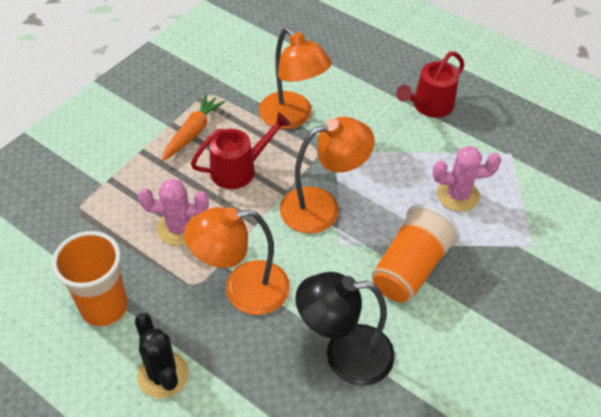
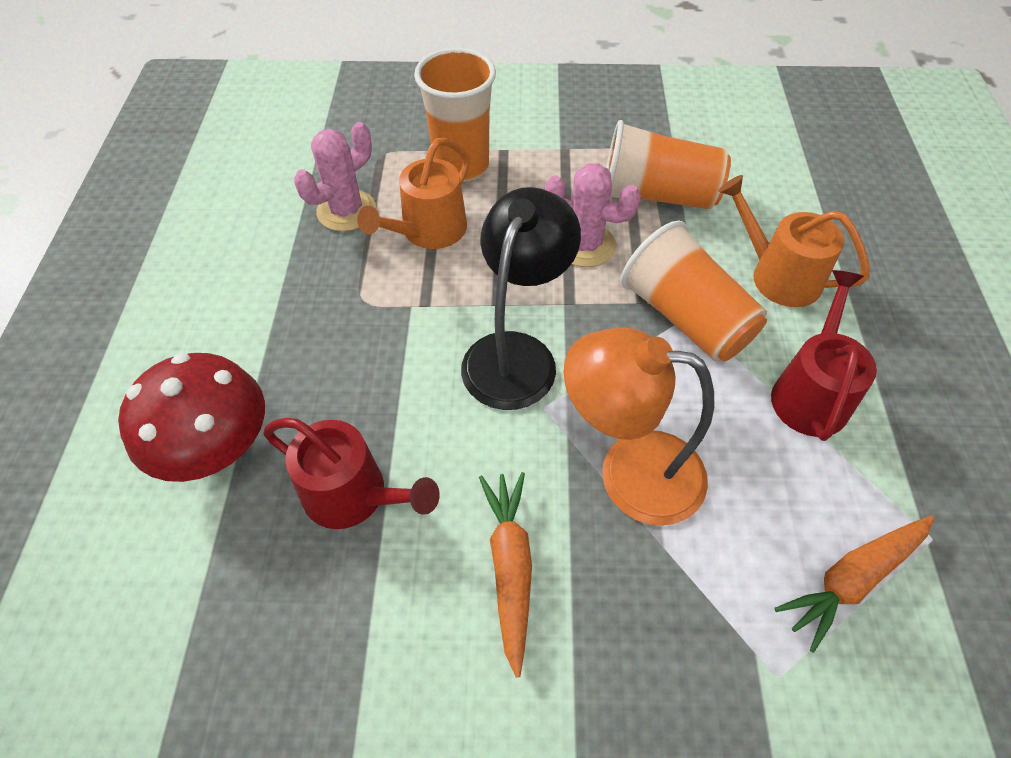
black cactus: [135,313,189,399] = 1 -> none = 0
orange carrot: [162,94,225,161] = 1 -> [479,472,532,678] [774,515,935,653] = 2
orange cup: [52,231,128,327] [372,205,460,302] = 2 -> [414,48,496,183] [606,120,731,209] [621,220,767,362] = 3
orange lamp: [184,207,290,315] [259,27,332,129] [280,117,375,234] = 3 -> [564,327,714,526] = 1
orange watering can: none = 0 -> [357,138,470,249] [718,175,869,307] = 2
red mushroom: none = 0 -> [118,353,265,482] = 1

